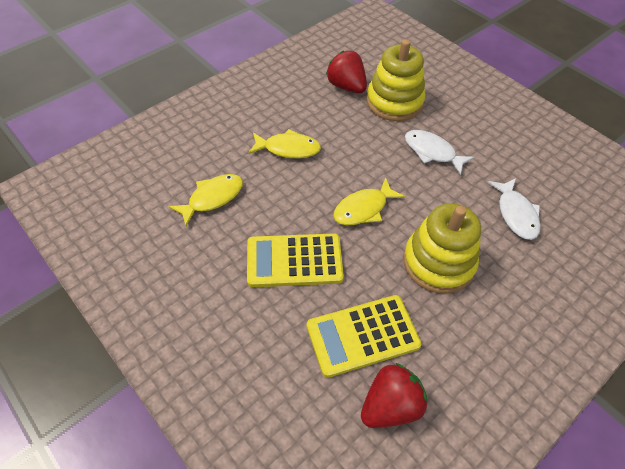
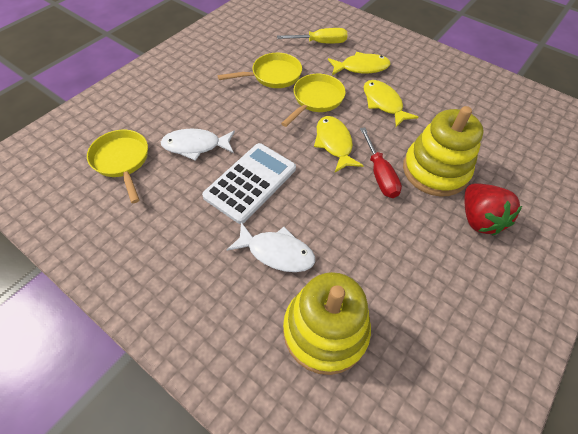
red screwdriver: none = 0 -> [360,127,402,198] = 1
red strawberry: [326,51,367,93] [361,363,427,428] = 2 -> [464,183,522,235] = 1
white calculator: none = 0 -> [202,143,296,224] = 1
yellow calculator: [247,233,344,287] [307,295,422,378] = 2 -> none = 0
yellow pan: none = 0 -> [87,130,148,203] [218,53,302,88] [281,74,346,127] = 3
yellow screwdriver: none = 0 -> [277,28,347,43] = 1

